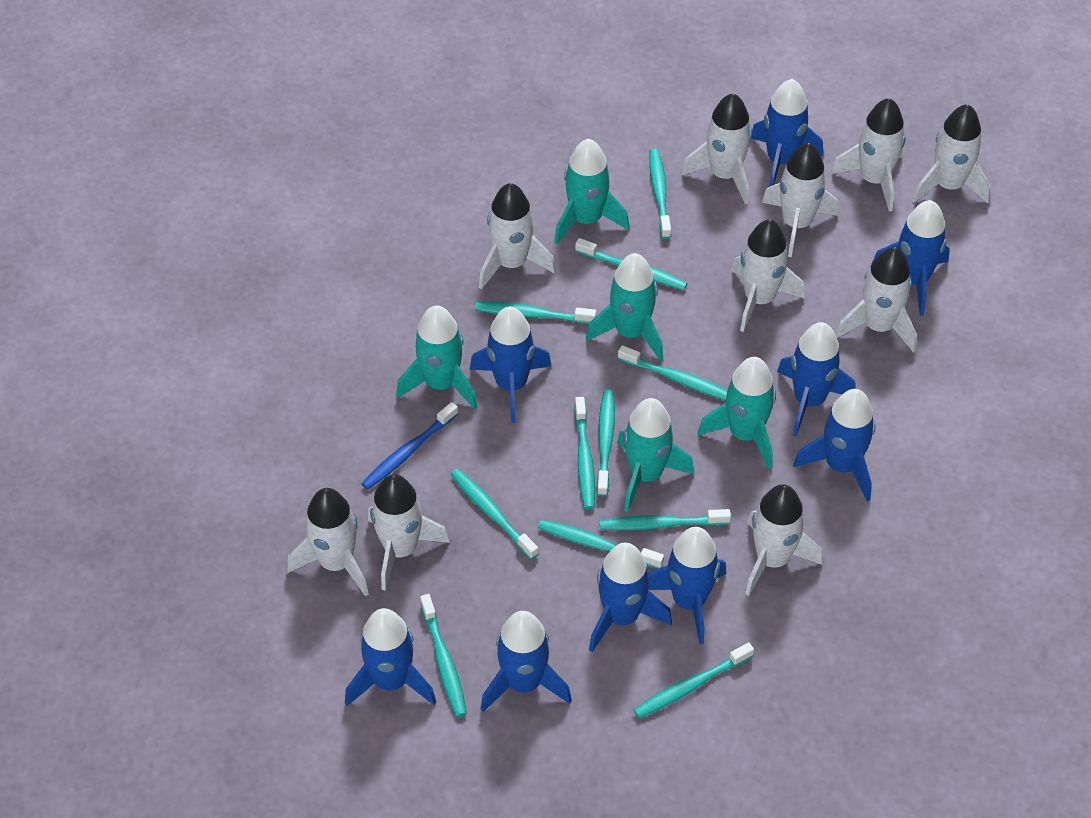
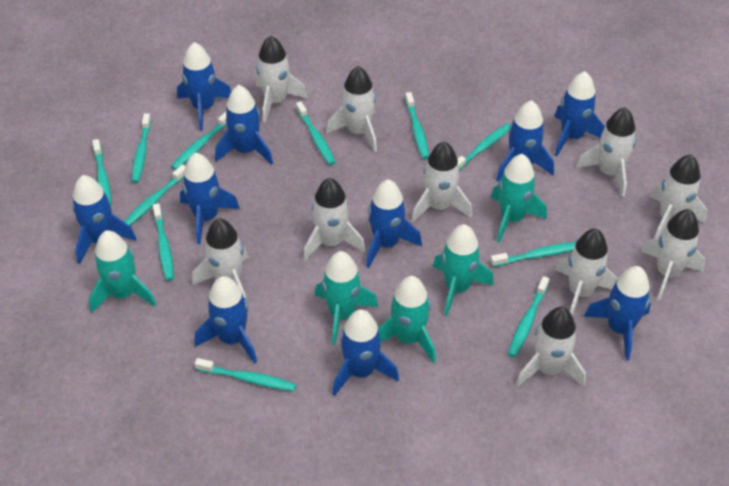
blue rocket: [345,608,436,706] [470,307,552,423] [480,611,572,712] [589,543,672,652] [648,527,726,644] [751,79,823,187] [777,322,856,436] [793,389,875,502] [870,200,950,316] = 9 -> [72,175,137,264] [177,42,231,131] [180,153,240,244] [194,276,257,363] [215,85,273,165] [332,309,399,396] [366,179,422,268] [496,100,554,182] [554,71,605,156] [584,266,651,361] = 10
blue toothbrush: [361,402,458,490] = 1 -> none = 0

